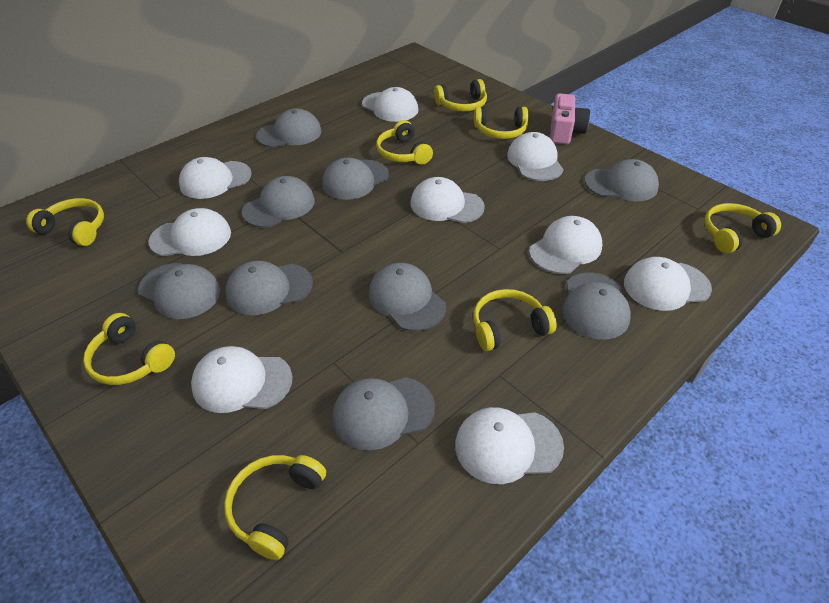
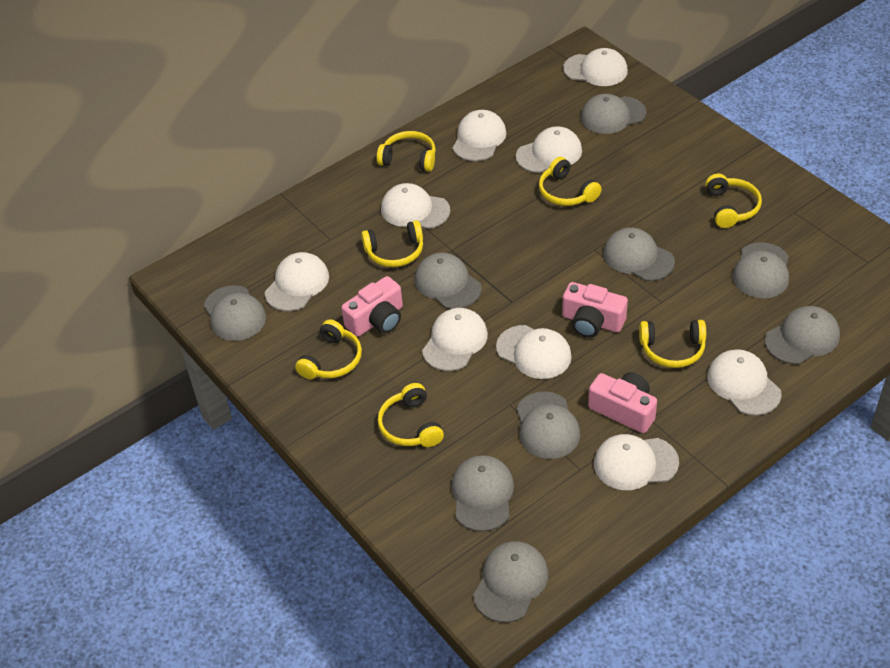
pink camera: [550,93,590,144] = 1 -> [341,276,403,337] [562,282,628,338] [588,372,657,433] = 3
yellow headphones: [26,198,104,246] [83,313,175,385] [224,455,326,560] [376,120,433,165] [434,79,487,112] [473,289,557,351] [474,107,528,139] [704,203,781,253] = 8 -> [295,319,362,379] [361,220,423,267] [377,131,436,171] [378,383,444,447] [539,157,602,206] [639,320,706,368] [705,174,762,228] = 7

